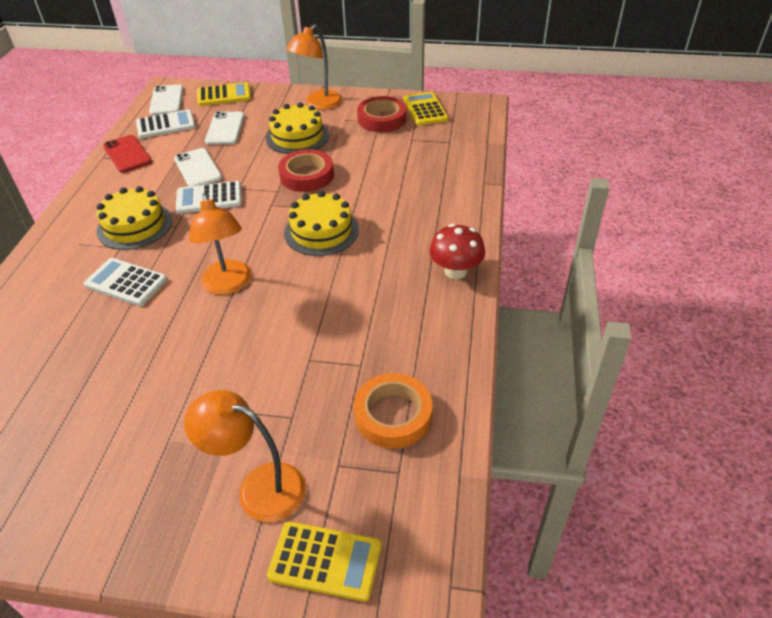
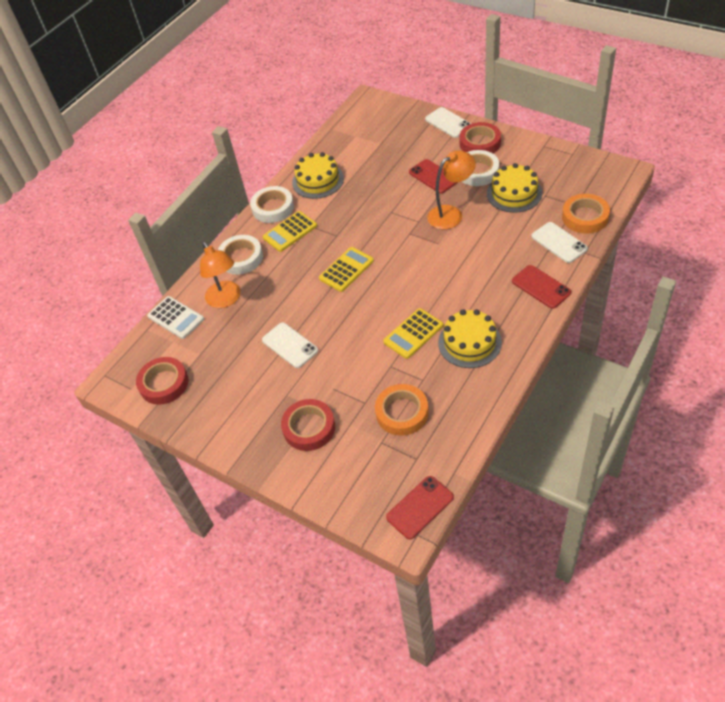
orange lamp: [184,390,306,522] [189,193,251,295] [286,24,342,110] = 3 -> [200,242,240,308] [427,150,476,229] = 2
orange tape: [354,373,432,448] = 1 -> [375,384,429,436] [562,194,610,234] = 2
red mushroom: [429,224,485,279] = 1 -> none = 0
red phone: [103,135,152,173] = 1 -> [386,476,454,539] [409,159,458,194] [512,265,571,309] = 3
red tape: [278,149,334,192] [357,96,406,132] = 2 -> [136,357,188,405] [281,399,335,451] [459,122,501,153] = 3
white calculator: [84,258,167,306] [136,109,196,138] [176,181,242,214] = 3 -> [147,296,204,339] = 1
white tape: none = 0 -> [218,235,263,275] [250,186,294,223] [461,150,499,186] = 3

